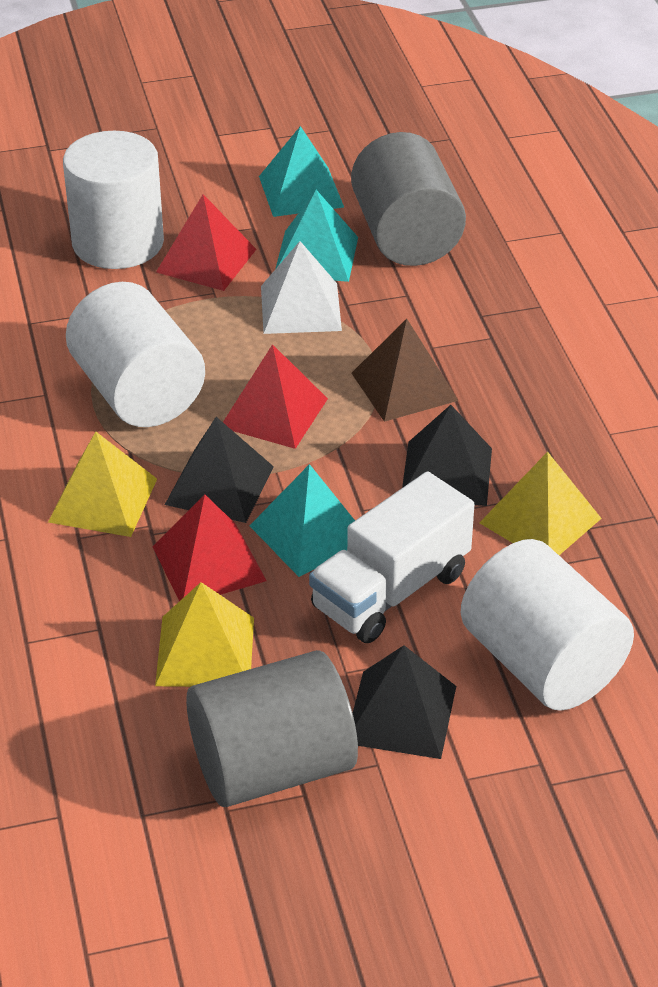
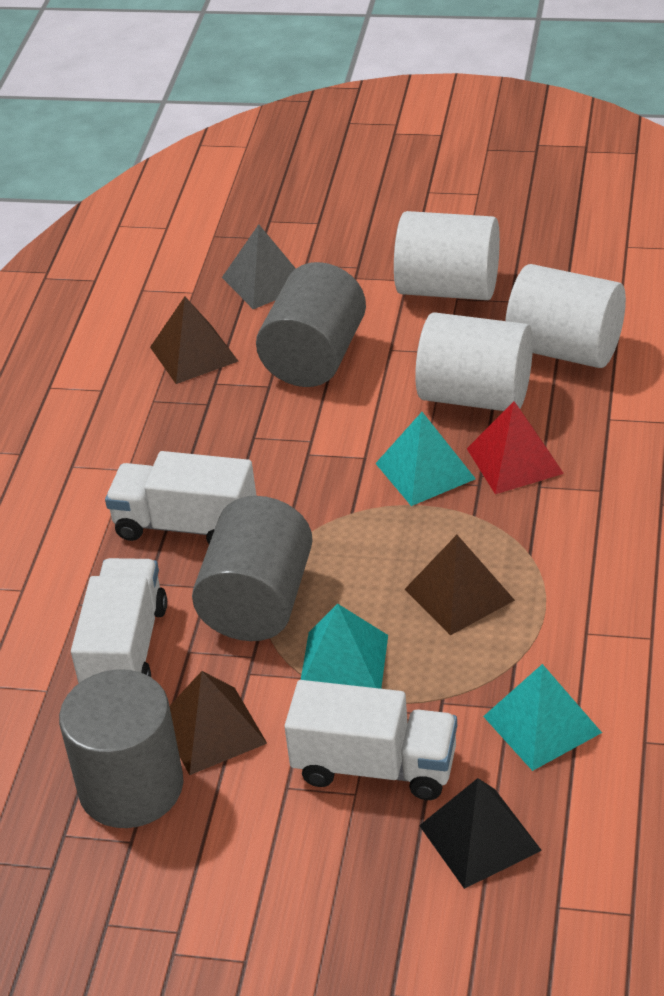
black pyramid: [165,417,274,523] [353,645,456,759] [402,405,492,506] = 3 -> [419,778,542,889] = 1
brown pyramid: [352,319,459,422] = 1 -> [150,297,239,384] [170,671,267,775] [405,535,515,636] = 3
grey cylinder: [186,650,358,807] [351,132,466,266] = 2 -> [59,669,183,828] [192,496,313,641] [256,262,366,387] = 3
grey pyramid: none = 0 -> [222,224,296,309] = 1
red pyramid: [153,495,267,601] [156,194,256,291] [223,344,328,449] = 3 -> [467,401,564,494] = 1
white pyramid: [261,241,342,334] = 1 -> none = 0
white truck: [309,471,474,643] = 1 -> [71,558,167,683] [105,451,256,544] [285,680,457,800] = 3
yellow pyramid: [48,431,157,537] [155,582,254,687] [479,452,602,555] = 3 -> none = 0

